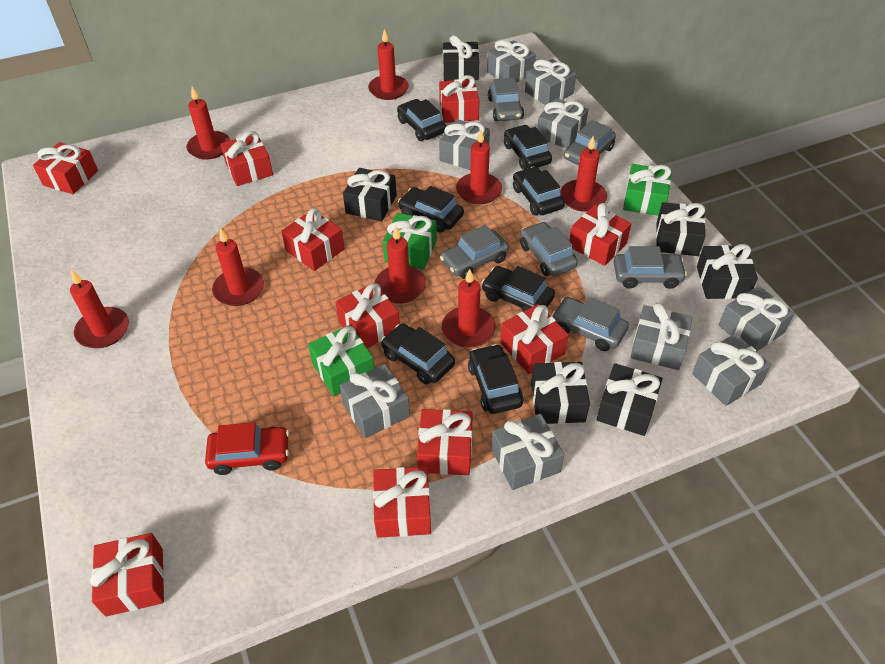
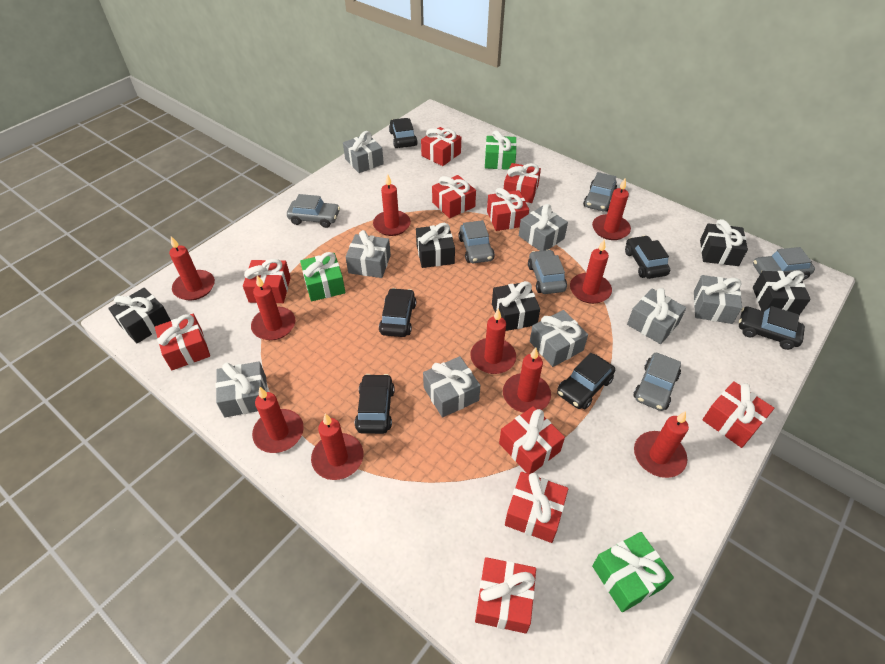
black car: [381,324,455,384] [397,99,446,141] [398,186,464,233] [468,344,524,414] [481,266,555,312] [504,125,552,170] [513,167,565,216] = 7 -> [355,374,395,434] [379,288,416,337] [389,118,418,148] [557,353,615,409] [625,235,670,279] [739,306,805,350] = 6
black gift: [343,168,397,222] [443,35,479,81] [531,362,590,424] [596,363,662,436] [656,202,706,256] [697,244,758,299] = 6 -> [108,288,171,343] [416,223,455,268] [492,281,540,331] [700,219,748,266] [753,270,811,315] = 5
grey gift: [340,364,410,438] [439,119,490,170] [487,40,536,83] [491,414,564,490] [525,59,576,105] [537,98,588,148] [630,302,692,370] [692,333,771,406] [719,286,794,352] = 9 -> [216,361,268,417] [343,131,384,173] [346,230,391,278] [423,356,480,417] [519,204,568,251] [530,310,588,367] [627,288,686,344] [694,275,742,324] = 8
red candle: [70,270,129,348] [186,87,230,160] [212,228,264,306] [368,29,409,100] [375,226,426,304] [442,269,495,348] [456,129,502,204] [560,136,607,212] = 8 -> [169,236,215,300] [251,275,296,340] [252,387,304,453] [311,414,363,480] [373,174,411,236] [470,308,516,374] [503,347,551,413] [570,239,612,304] [592,178,631,240] [634,411,689,478] = 10
red car: [205,422,289,475] = 1 -> none = 0

